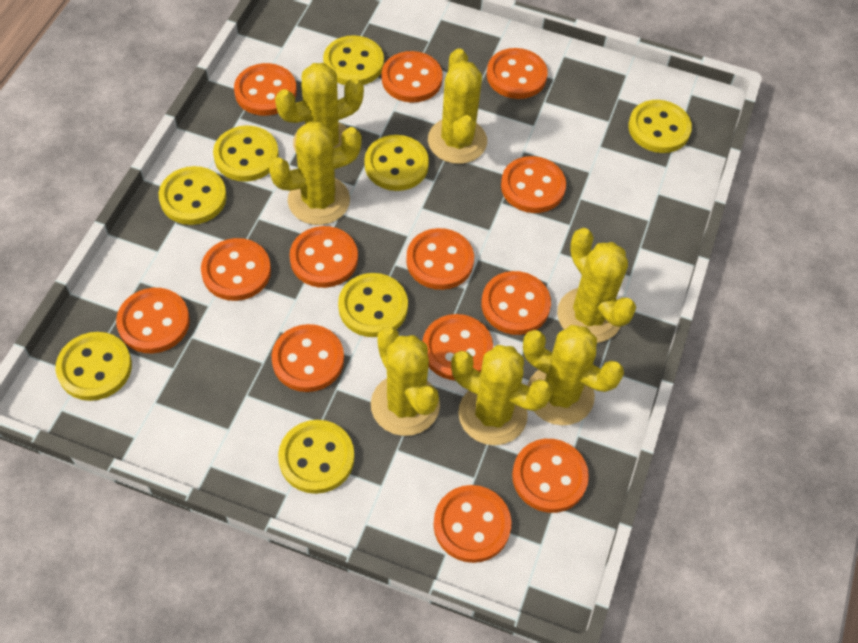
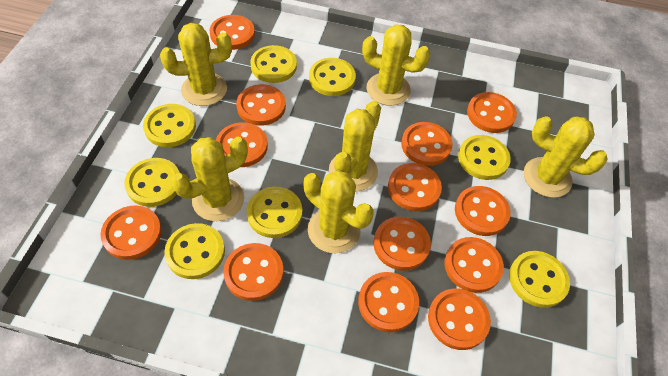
yellow cactus: [269,122,362,225] [275,63,364,152] [371,327,440,436] [428,48,487,164] [451,345,553,445] [523,325,624,425] [557,228,636,343] = 7 -> [160,23,232,106] [171,137,248,221] [304,170,374,253] [329,101,381,192] [362,24,431,106] [524,116,607,198] = 6

